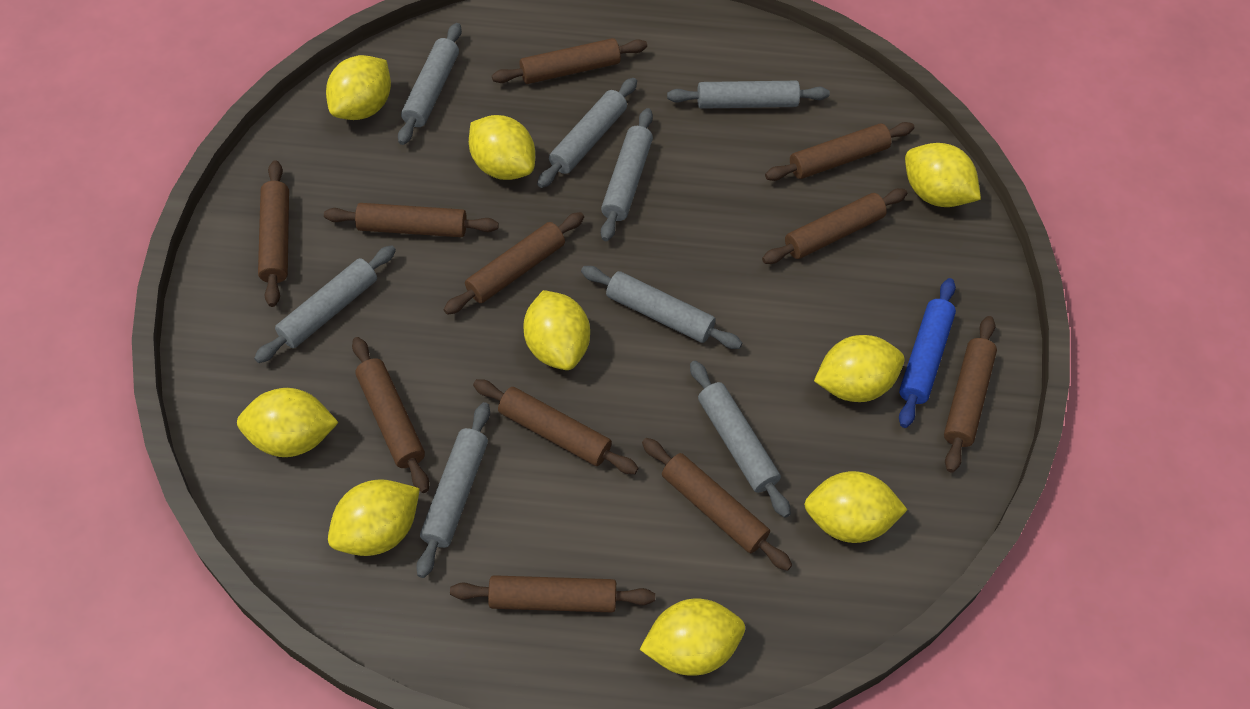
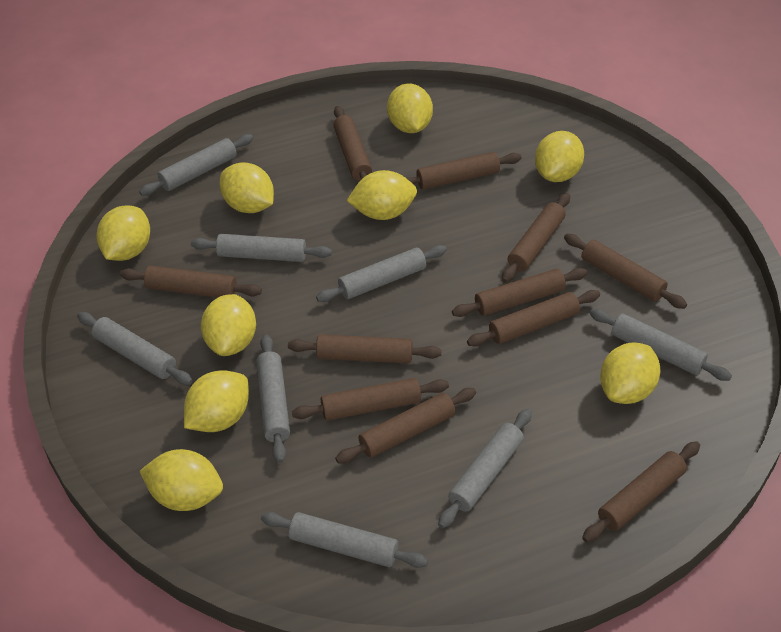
blue rolling pin: [899,278,956,428] = 1 -> none = 0

